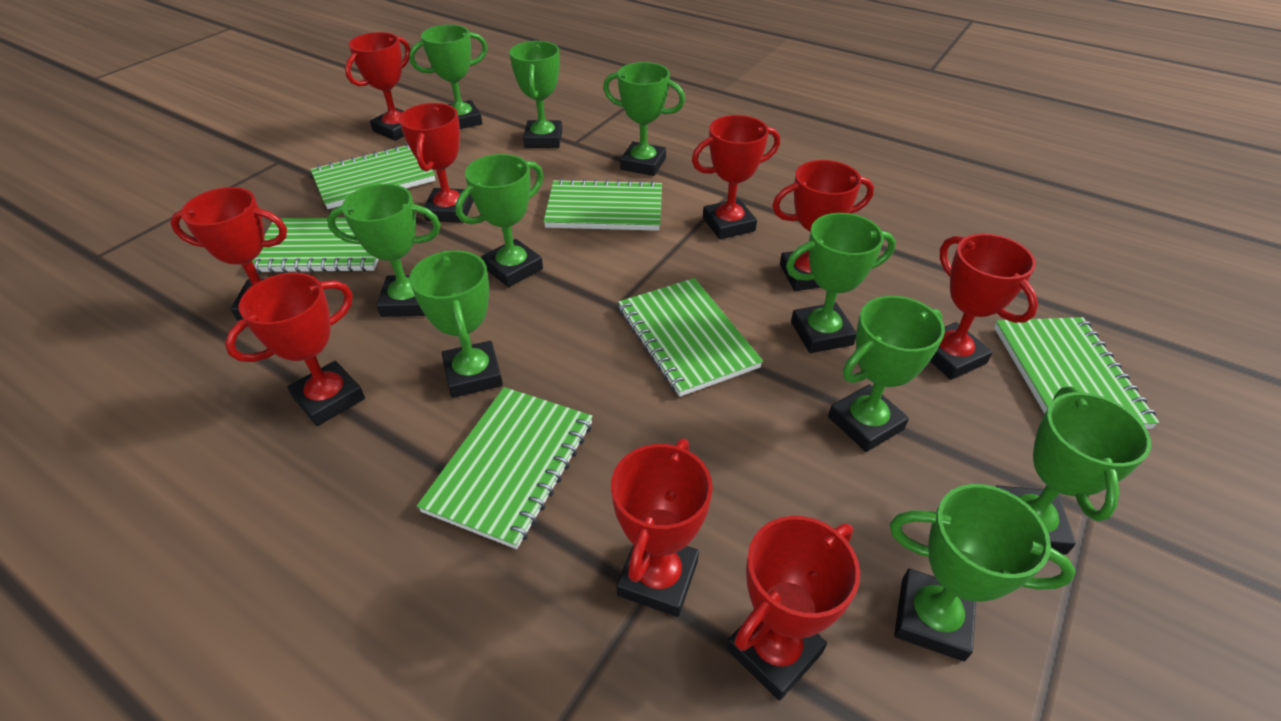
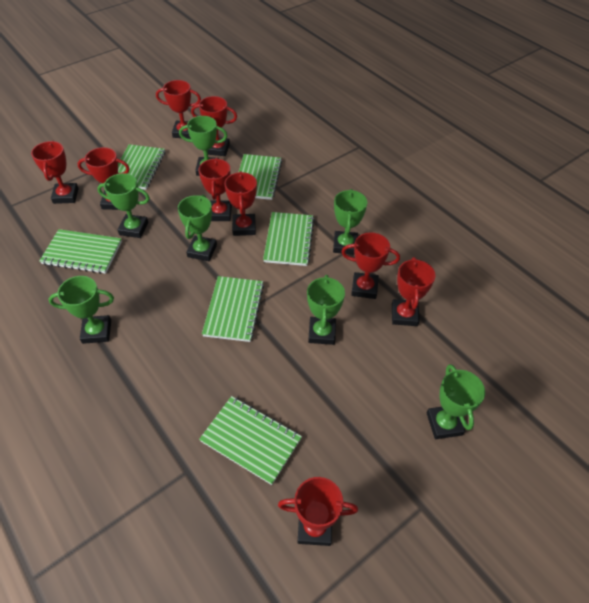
green trophy: [327,184,441,317] [409,25,487,129] [409,250,503,398] [455,154,543,287] [509,41,562,148] [603,62,685,176] [786,213,896,353] [828,296,945,452] [890,484,1076,661] [996,387,1151,555] = 10 -> [48,276,114,344] [97,173,150,238] [178,195,217,261] [179,116,228,176] [307,275,345,345] [333,189,367,255] [427,364,485,439] = 7

